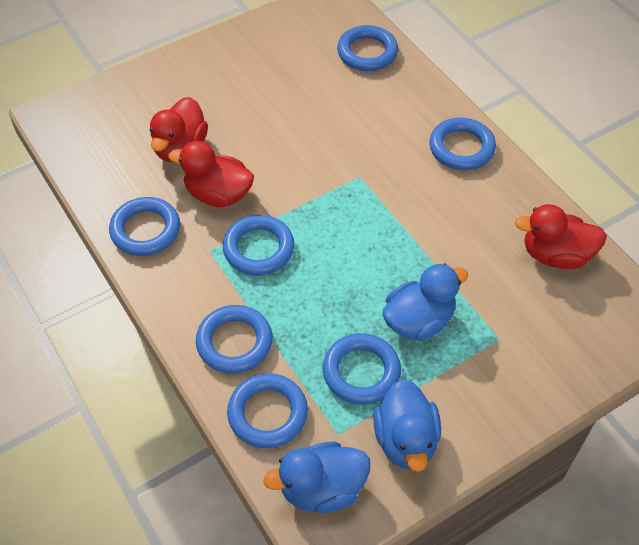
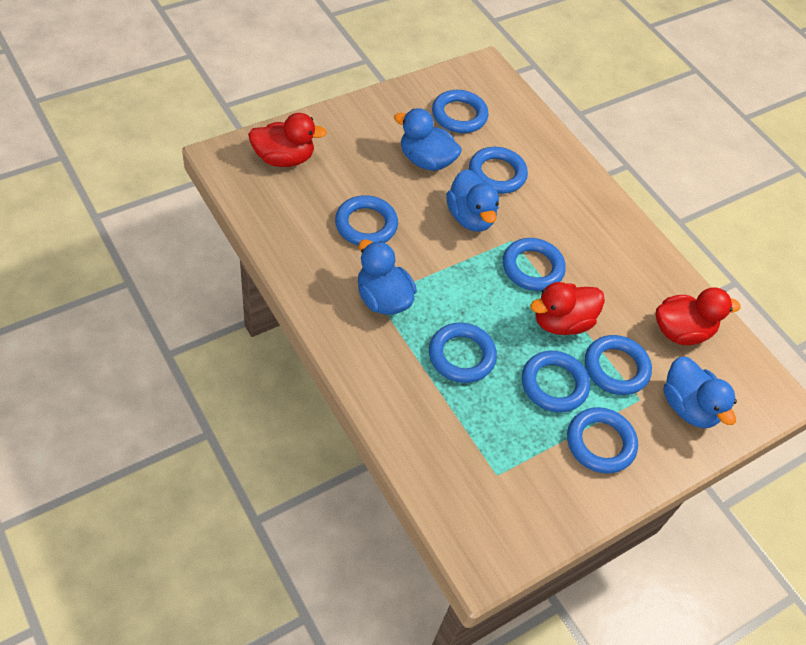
blue duck: [263,441,370,513] [373,379,441,472] [382,263,468,341] = 3 -> [358,239,417,315] [394,108,462,171] [446,169,499,231] [663,357,737,428] = 4
blue ring: [109,197,180,256] [196,305,273,373] [223,215,294,276] [227,373,308,448] [323,333,401,405] [337,25,398,71] [429,118,496,170] = 7 -> [335,195,398,246] [429,322,497,383] [432,90,489,133] [469,147,528,194] [503,238,566,291] [522,351,590,412] [567,407,638,474] [585,335,652,395] = 8

